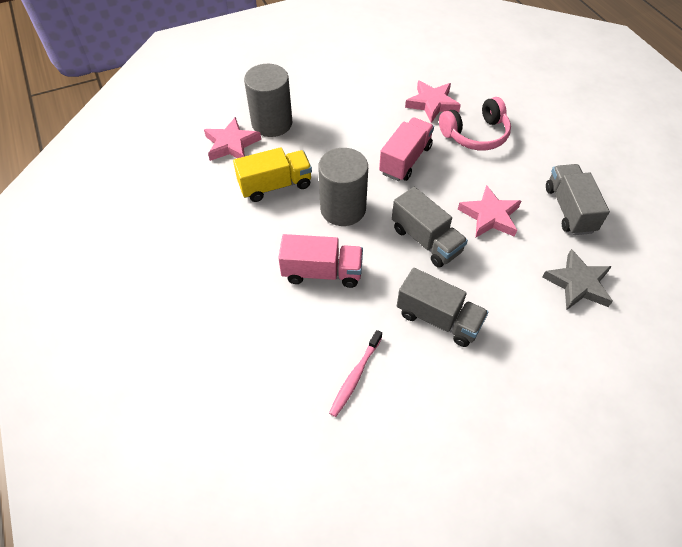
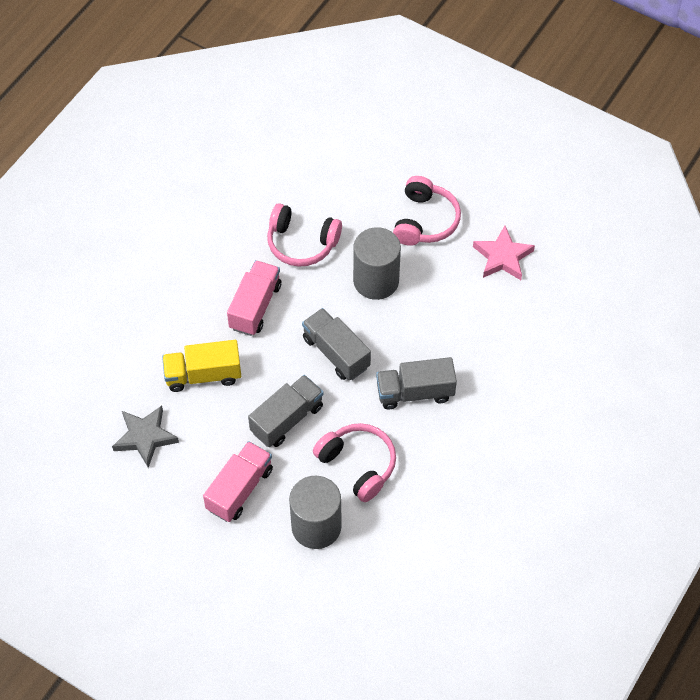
pink headphones: [439,97,511,150] = 1 -> [267,203,342,267] [313,423,396,502] [393,176,461,246] = 3
pink star: [204,117,261,161] [405,81,461,123] [458,185,521,238] = 3 -> [473,226,535,280] = 1
pink toothbrush: [329,330,382,417] = 1 -> none = 0

